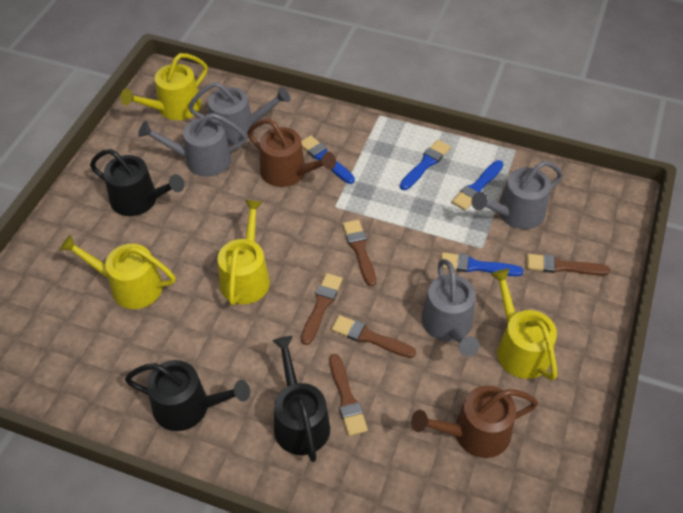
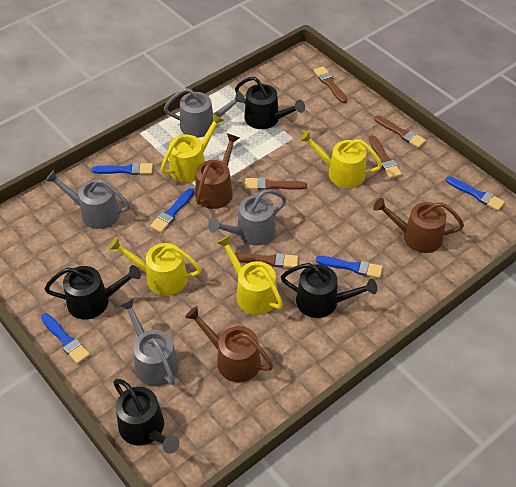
black watering can: [90,149,185,216] [125,360,250,431] [272,336,330,462] = 3 -> [44,265,141,320] [113,379,180,454] [235,77,305,129] [281,263,377,318] = 4
blue brush: [301,135,355,184] [400,140,451,190] [441,252,523,276] [452,160,503,210] = 4 -> [41,313,90,364] [92,162,153,175] [150,188,194,233] [316,256,383,278] [446,177,505,211] = 5
brown watering can: [247,119,336,187] [411,386,538,458] = 2 -> [185,306,273,382] [195,134,239,209] [373,198,464,253] = 3

